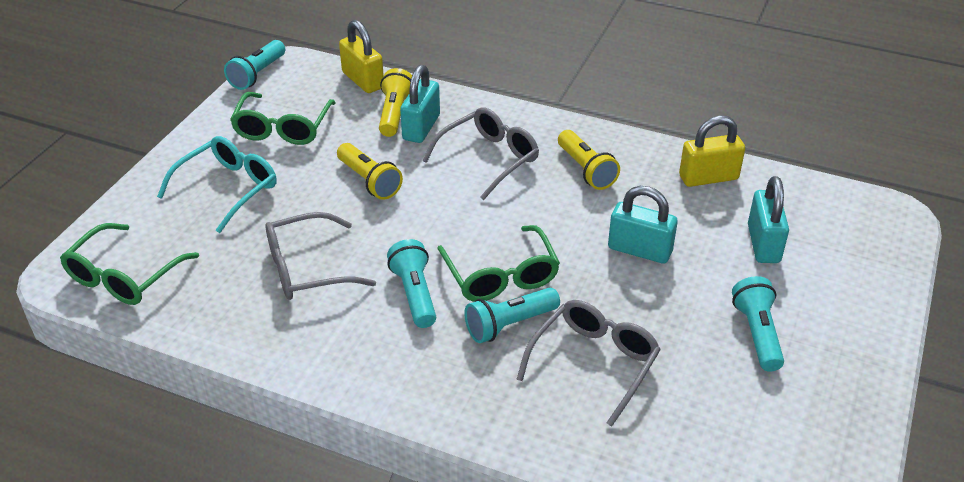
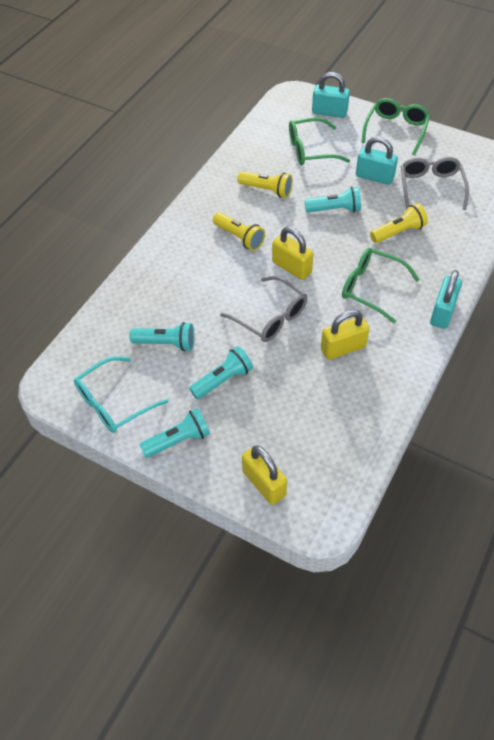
grey glasses: [265,212,376,300] [422,107,539,200] [516,300,661,427] = 3 -> [220,276,307,342] [401,157,469,210] = 2
yellow padlock: [339,20,384,93] [679,116,745,187] = 2 -> [242,445,287,505] [272,227,314,280] [321,310,370,360] = 3

